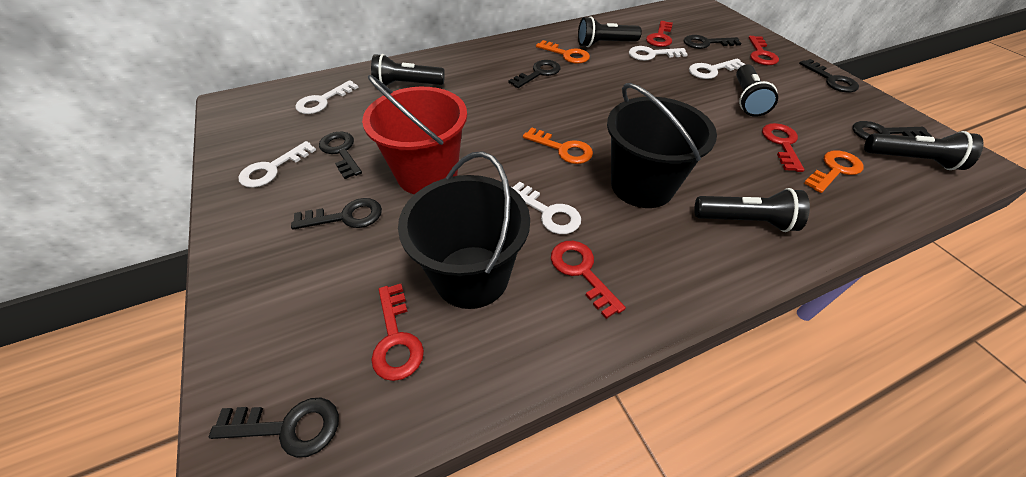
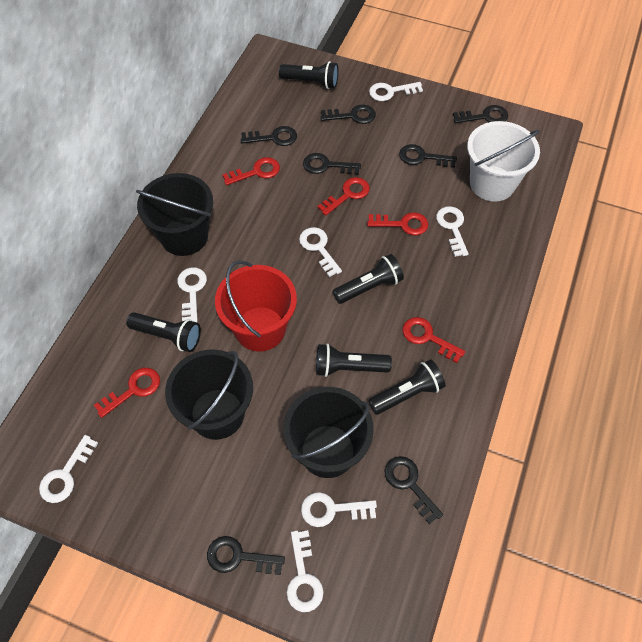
black bucket: [398,151,530,309] [607,83,717,208] = 2 -> [136,173,213,256] [165,349,253,440] [283,387,374,478] = 3
orange key: [523,128,593,164] [536,40,590,64] [804,150,864,193] = 3 -> none = 0
white bucket: none = 0 -> [467,121,540,202] = 1
white key: [238,141,316,188] [295,80,359,114] [512,181,581,234] [629,46,688,61] [689,59,746,79] = 5 -> [39,435,98,503] [177,267,207,322] [287,530,324,612] [299,227,342,277] [301,492,377,527] [369,82,423,101] [436,206,469,257] = 7

